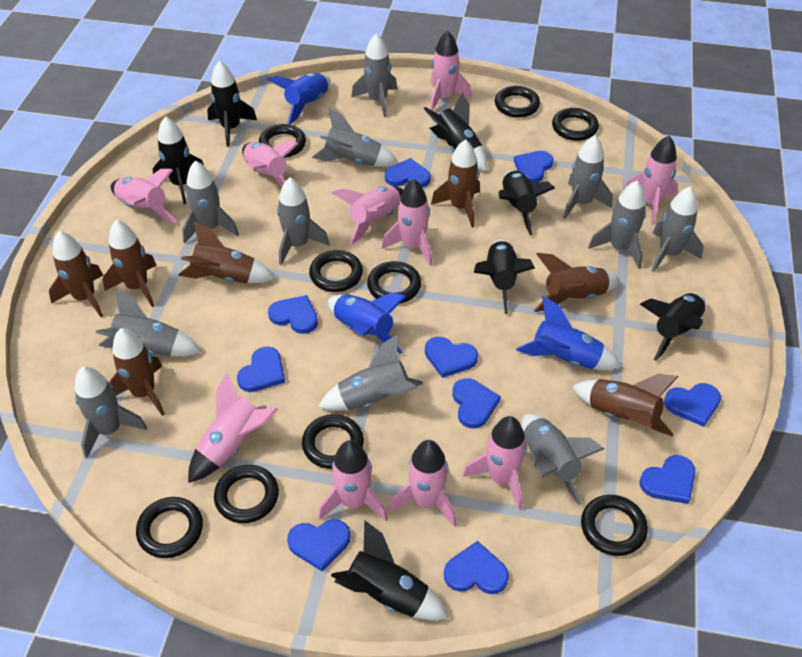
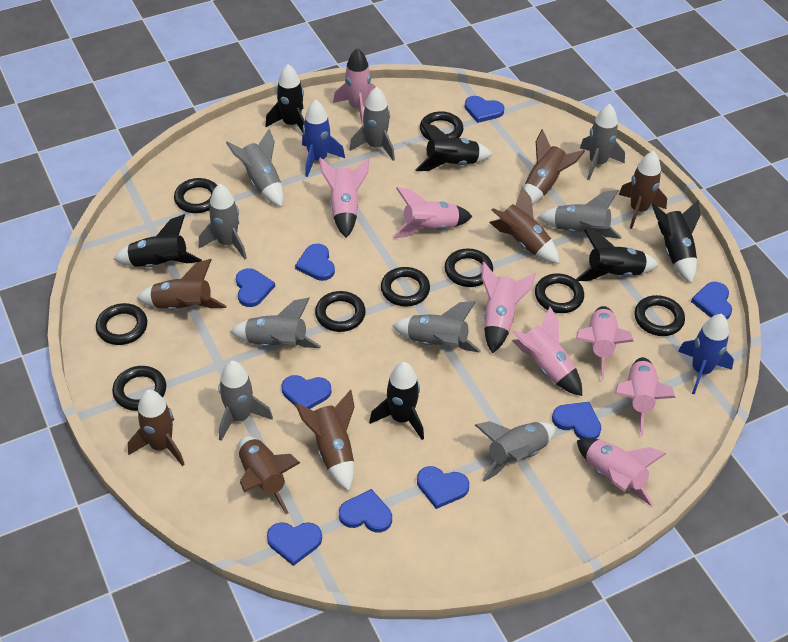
black rocket: [153,116,204,204] [207,61,257,147] [331,520,449,620] [424,92,487,171] [474,239,535,314] [498,170,555,235] [640,293,706,361] = 7 -> [113,214,202,267] [265,64,305,134] [369,362,424,440] [415,122,493,171] [576,229,659,281] [652,200,701,284] = 6
blue heart: [237,347,285,392] [268,295,318,334] [287,519,350,572] [385,158,431,188] [425,337,478,378] [444,541,509,594] [452,378,501,428] [514,151,554,183] [640,455,695,504] [664,383,721,427] = 10 -> [236,268,275,307] [267,522,322,566] [281,375,331,409] [295,244,335,281] [339,489,392,532] [417,466,469,509] [465,96,505,123] [552,402,601,439] [691,282,732,319] = 9
blue rocket: [267,73,331,125] [328,293,407,354] [516,296,622,370] = 3 -> [302,100,345,177] [678,314,734,395] = 2
grey rocket: [75,366,147,458] [96,289,201,357] [182,160,239,244] [277,178,329,265] [312,109,399,167] [318,334,423,411] [351,33,397,117] [521,414,604,505] [563,135,613,219] [588,181,646,269] [652,186,703,272] = 11 -> [199,184,247,259] [219,361,273,441] [226,129,284,207] [230,298,321,348] [349,87,395,161] [392,301,481,353] [475,421,556,482] [538,190,622,239] [580,104,625,180] = 9
pink rocket: [111,169,177,224] [188,373,278,483] [242,140,299,187] [318,440,388,521] [332,186,403,245] [381,179,432,266] [389,440,457,527] [430,30,472,111] [463,416,527,510] [623,136,678,225] = 10 -> [319,157,369,238] [333,48,376,125] [393,187,473,238] [481,262,536,354] [512,307,582,396] [576,306,634,380] [577,438,666,507] [615,357,676,436] = 8

